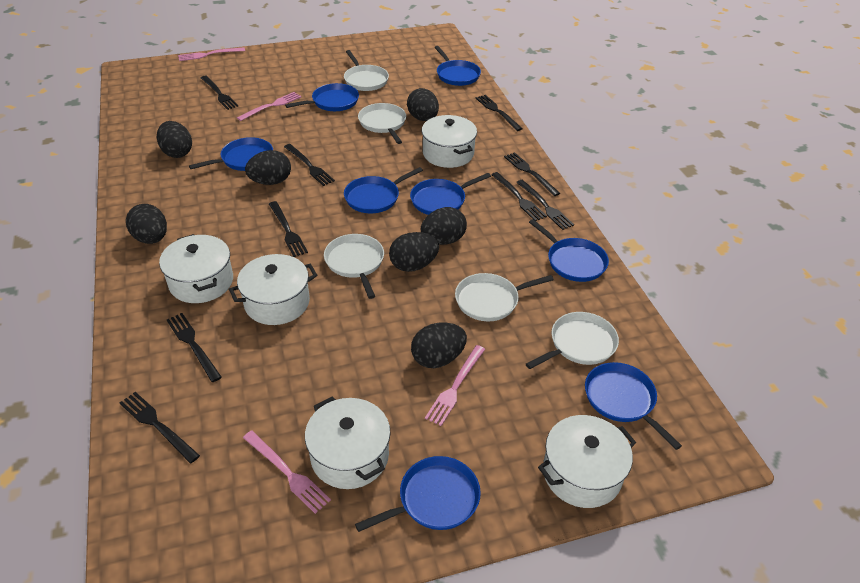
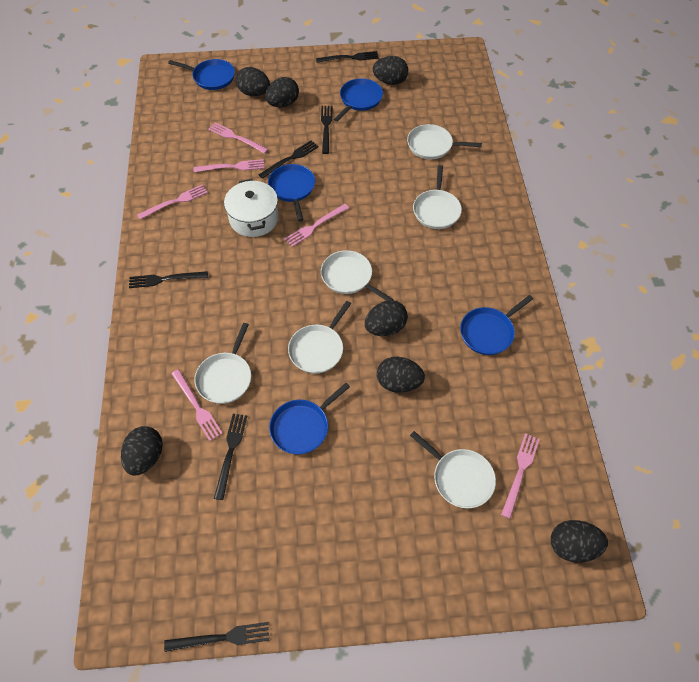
black fork: [120,392,200,463] [167,313,222,382] [201,76,238,110] [269,201,308,257] [284,144,335,186] [476,95,523,131] [491,172,547,221] [504,152,560,196] [516,180,574,230] = 9 -> [129,271,208,288] [164,622,269,652] [214,414,247,500] [259,140,319,179] [316,51,379,63] [321,106,333,154] = 6
blue pan: [189,137,273,171] [285,83,359,111] [344,167,423,213] [355,456,481,532] [410,173,491,215] [434,46,481,86] [529,219,609,282] [585,362,682,450] = 8 -> [168,59,235,90] [268,164,315,221] [269,383,350,454] [334,78,383,122] [460,295,533,355] = 5
pink fork: [178,47,245,61] [237,92,301,121] [243,431,331,514] [425,345,485,426] = 4 -> [137,184,208,219] [171,369,223,441] [193,159,265,172] [208,122,268,154] [285,204,349,247] [501,433,540,519] = 6
white pan: [324,234,384,299] [344,50,389,91] [358,103,406,144] [455,273,554,321] [526,312,619,369] = 5 -> [195,323,251,404] [288,301,351,374] [321,250,394,301] [407,124,482,159] [410,431,496,508] [413,165,462,229] = 6
white pot: [159,234,233,303] [229,254,317,325] [305,396,391,489] [422,115,477,168] [538,415,636,508] = 5 -> [224,179,279,237] = 1

